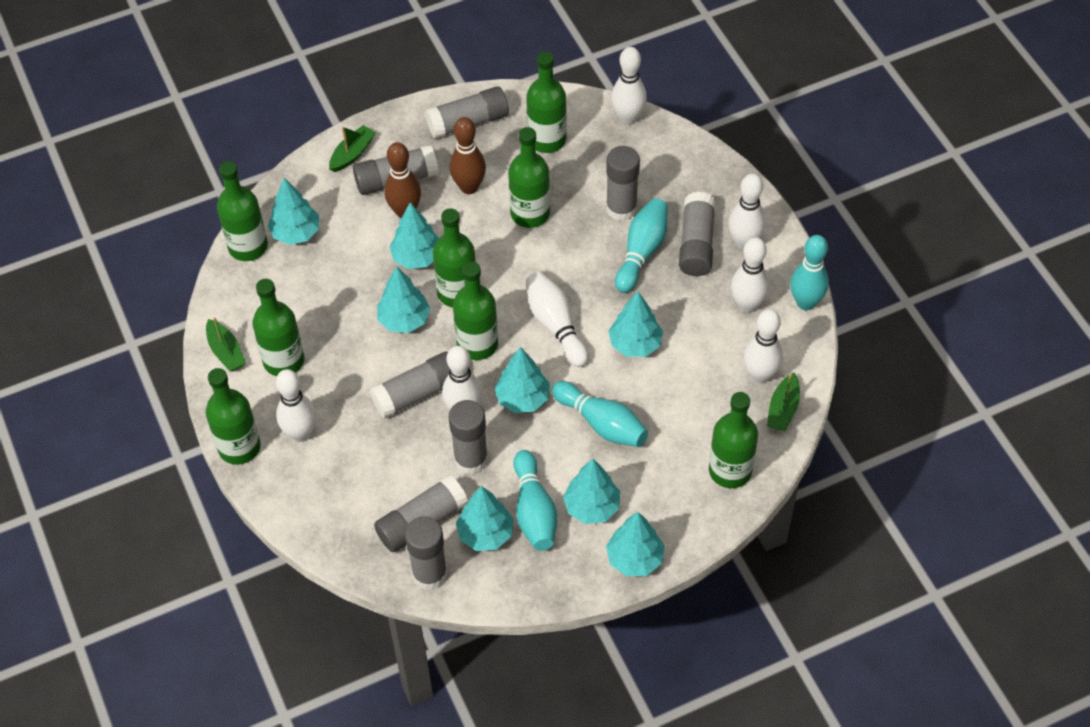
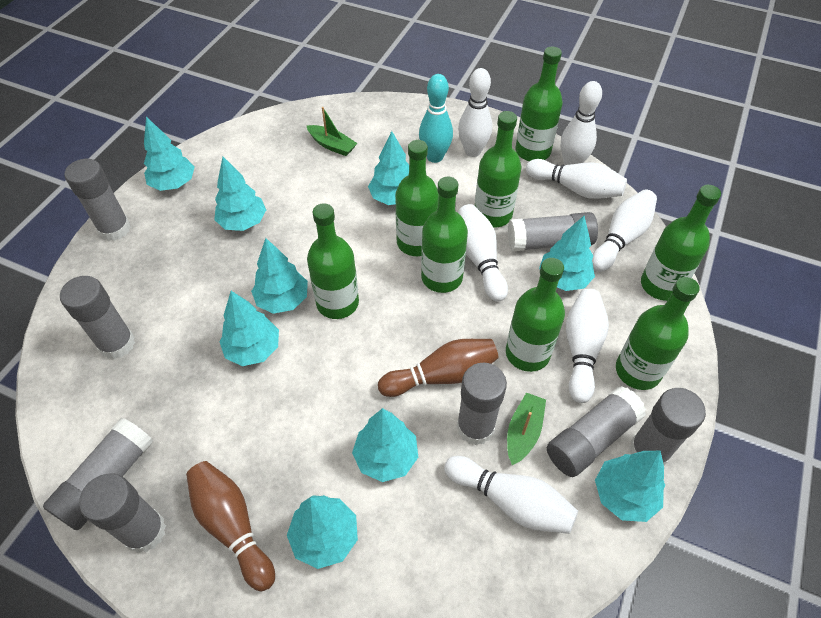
green boat: [206,317,246,372] [329,125,376,172] [767,372,800,431] = 3 -> [307,107,357,156] [507,393,546,465] = 2
turquoise bowling pin: [513,450,557,551] [552,381,648,447] [615,198,668,293] [790,235,829,310] = 4 -> [419,74,453,163] = 1
turquoise tree: [268,178,319,245] [377,267,430,333] [389,202,439,269] [456,486,514,551] [495,347,550,413] [563,459,620,524] [606,512,665,576] [609,291,663,357] = 8 -> [144,117,195,191] [214,157,266,231] [220,291,279,366] [251,238,308,314] [287,495,358,569] [352,408,418,482] [368,131,409,205] [539,216,595,291] [595,451,665,522] = 9

